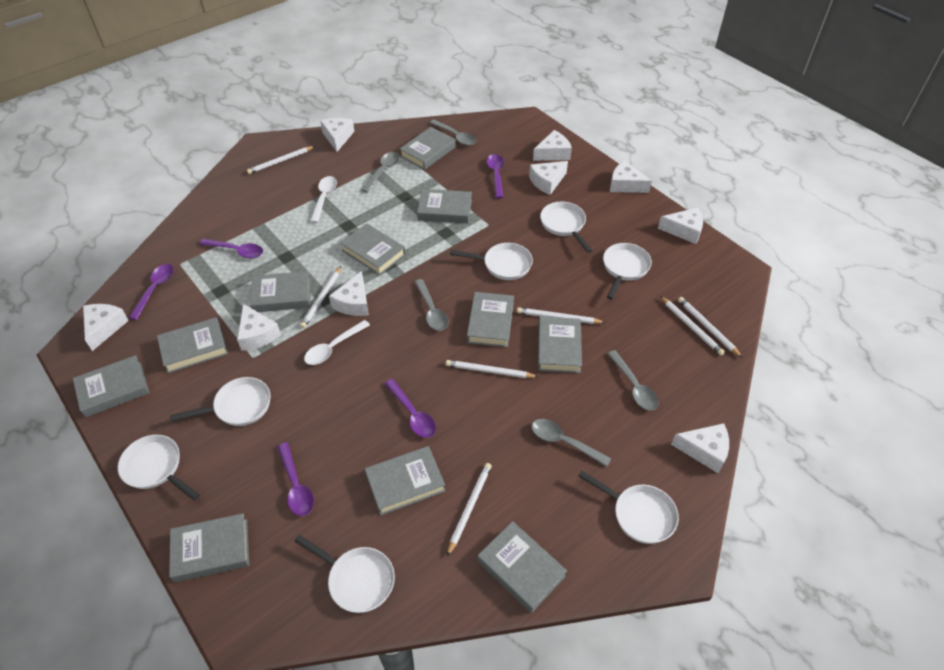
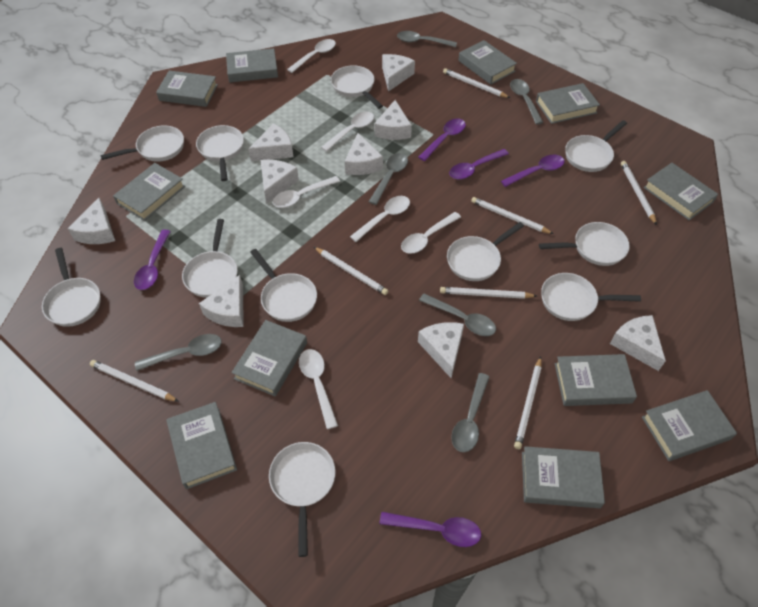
grey spoon: [361,152,400,193] [415,279,448,331] [430,120,476,146] [531,419,611,467] [607,350,659,411] = 5 -> [135,334,222,371] [369,153,408,205] [397,31,457,47] [419,294,496,336] [451,373,490,452] [510,79,544,125] = 6
white pan: [118,435,200,501] [170,377,271,426] [294,535,395,613] [450,243,533,280] [540,202,593,253] [578,470,679,544] [603,243,652,300] = 7 -> [42,248,101,327] [100,125,184,162] [182,219,238,298] [196,125,244,181] [250,249,317,322] [269,442,335,557] [331,65,383,109] [447,222,524,281] [539,222,630,266] [541,273,641,321] [565,120,627,172] = 11
white spoon: [304,320,370,365] [310,176,337,223] = 2 -> [272,176,340,208] [287,39,336,73] [299,349,338,429] [321,112,374,152] [350,196,410,242] [401,212,461,254] = 6

